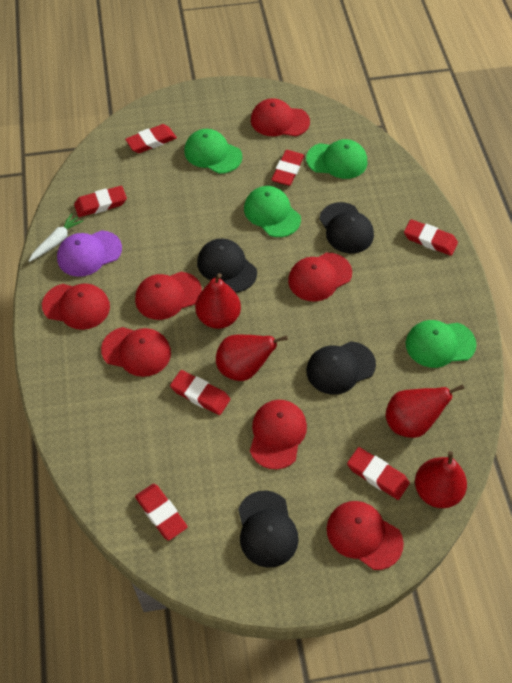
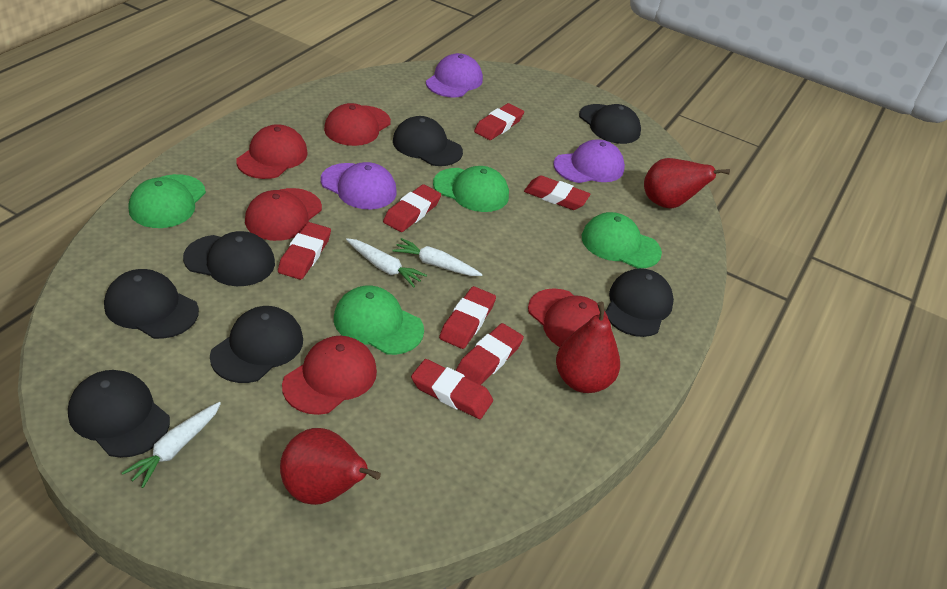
black cap: [197,239,257,293] [238,490,299,568] [306,341,376,395] [319,202,374,253] = 4 -> [68,370,170,458] [104,269,199,339] [183,231,275,286] [210,306,303,383] [393,116,463,166] [579,104,641,144] [605,268,674,337] = 7
purple cap: [57,230,122,277] = 1 -> [321,162,397,209] [426,53,483,97] [553,139,625,183] = 3
red cap: [42,283,110,330] [101,327,171,377] [135,272,202,320] [250,400,307,469] [251,98,310,136] [288,253,352,302] [327,501,404,570] = 7 -> [236,124,308,179] [245,188,322,241] [282,336,377,415] [324,103,391,146] [528,288,608,347] = 5
red pear: [195,273,241,329] [216,335,288,381] [386,384,464,438] [415,451,467,508] = 4 -> [280,428,381,505] [556,302,620,393] [644,158,730,209] = 3
white carrot: [29,213,84,262] = 1 -> [122,402,221,488] [346,238,427,287] [392,238,483,276] = 3

